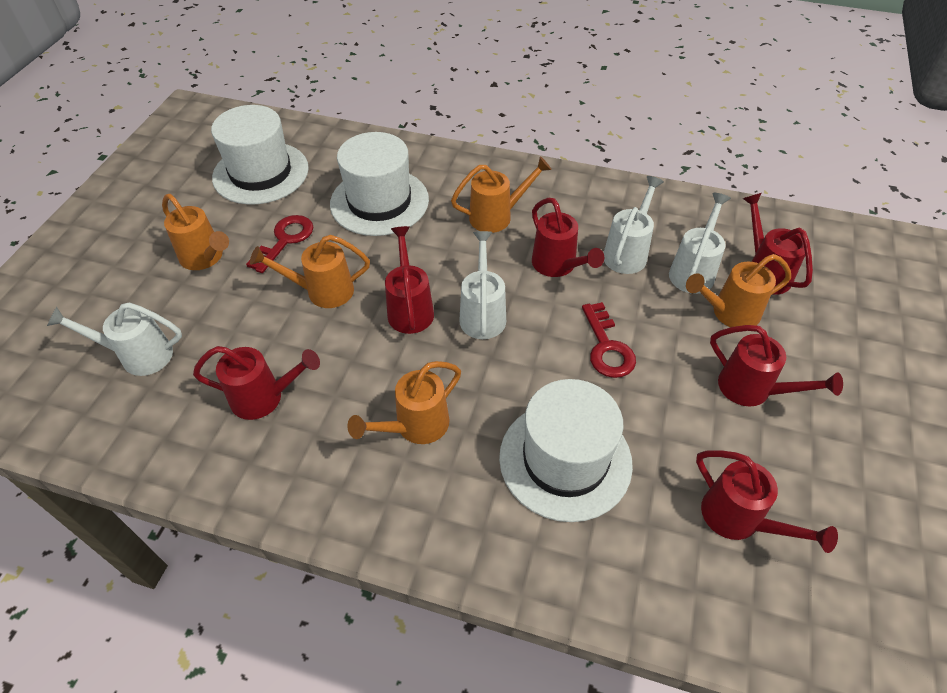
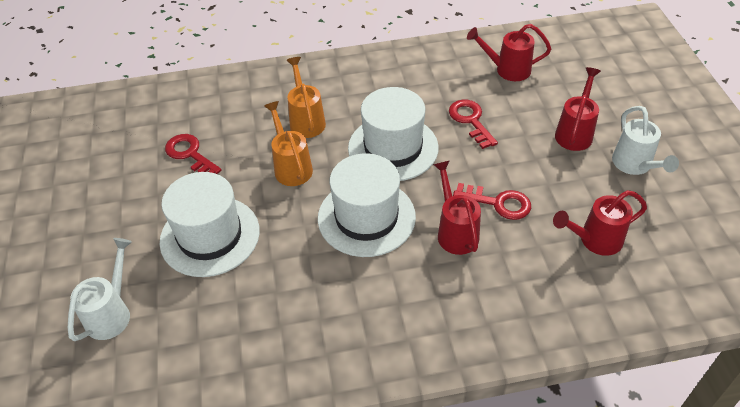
orange watering can: [162,194,229,270] [250,235,370,308] [347,361,461,444] [451,156,552,233] [686,254,791,327] = 5 -> [264,101,313,186] [287,57,326,138] = 2
red key: [246,215,314,273] [582,302,636,378] = 2 -> [165,134,222,174] [449,100,498,149] [453,183,531,220] = 3
red watering can: [193,346,320,420] [385,226,434,334] [532,198,604,277] [696,450,838,553] [710,325,843,406] [742,193,813,295] = 6 -> [433,160,481,255] [467,24,551,81] [553,190,647,256] [555,67,601,151] = 4
white watering can: [47,302,182,376] [459,231,506,339] [604,176,664,274] [669,193,731,294] = 4 -> [68,238,132,341] [612,106,679,175] = 2

